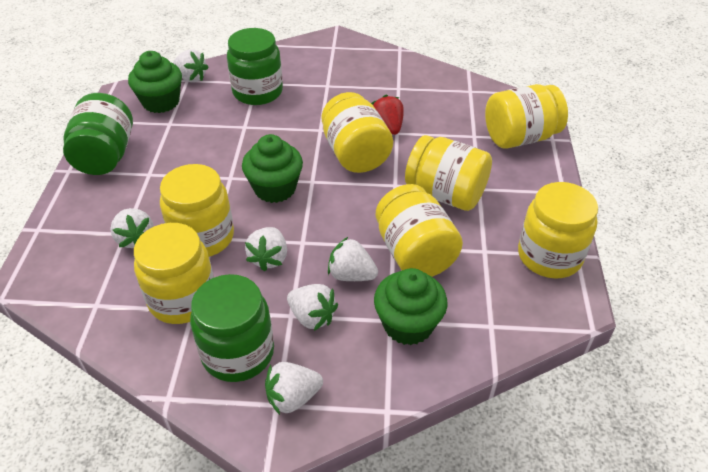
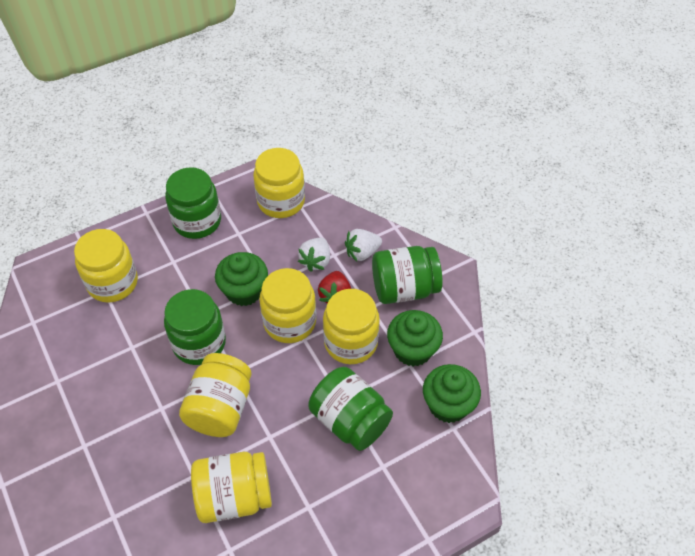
green jar: [63,93,133,175] [190,274,274,382] [227,28,283,105] = 3 -> [164,289,226,365] [165,167,221,239] [308,367,393,451] [372,246,443,304] = 4
white strawberry: [110,208,154,248] [173,50,209,82] [245,227,287,272] [265,362,323,415] [287,284,338,331] [328,237,378,281] = 6 -> [298,238,330,272] [345,229,382,261] = 2
yellow jar: [134,223,214,324] [160,164,234,257] [322,92,393,173] [376,184,463,277] [405,135,492,211] [485,84,568,148] [518,182,598,278] = 7 -> [74,229,138,303] [179,353,252,437] [191,452,272,523] [253,148,305,218] [259,268,316,343] [323,289,380,364] = 6

